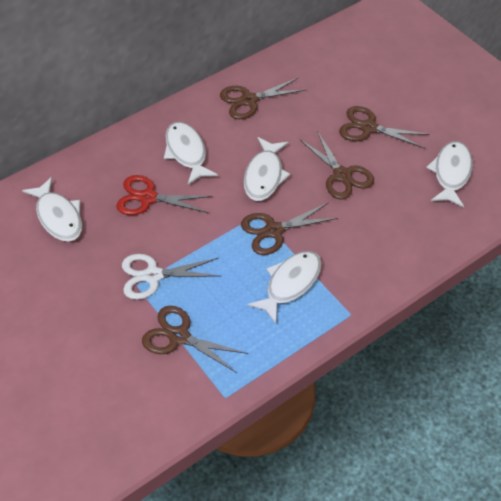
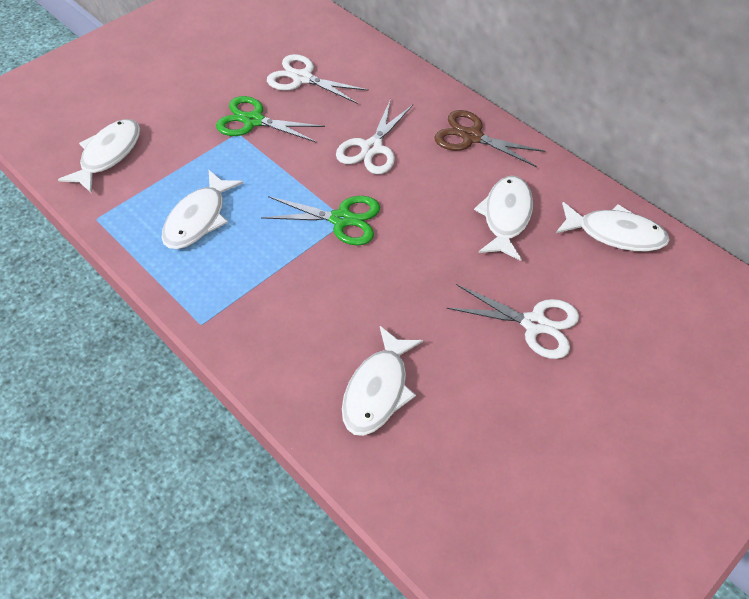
brown scissors: [142,306,248,373] [220,78,306,119] [241,203,338,255] [300,131,374,200] [339,106,430,148] = 5 -> [434,110,545,167] = 1
green scissors: none = 0 -> [216,96,325,142] [261,196,380,245] = 2
red scissors: [116,175,212,215] = 1 -> none = 0
white scissors: [122,254,222,300] = 1 -> [267,54,369,104] [336,99,413,174] [447,284,579,359] = 3

